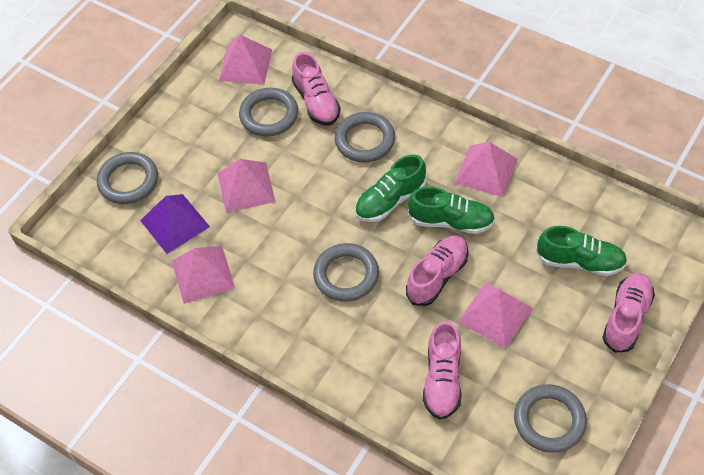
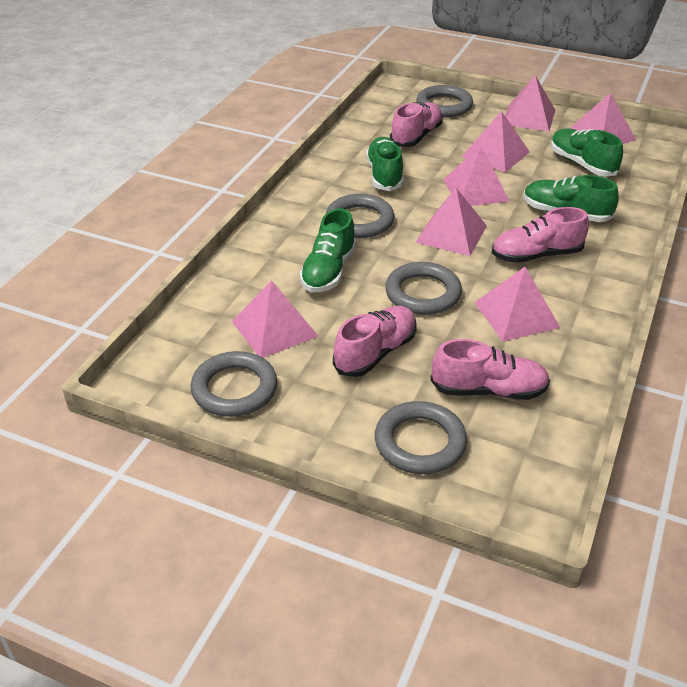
green shoe: [355,154,426,222] [408,187,495,234] [536,226,627,276] = 3 -> [300,208,356,292] [366,137,403,191] [524,175,619,222] [551,129,623,176] = 4
pink pyramid: [172,246,235,304] [218,159,276,213] [219,35,272,84] [454,142,517,197] [458,282,533,349] = 5 -> [232,280,318,358] [415,188,487,256] [443,146,510,206] [462,111,530,172] [474,267,561,342] [505,75,555,132] [569,92,636,144] = 7
purple pyramid: [140,194,210,254] = 1 -> none = 0

